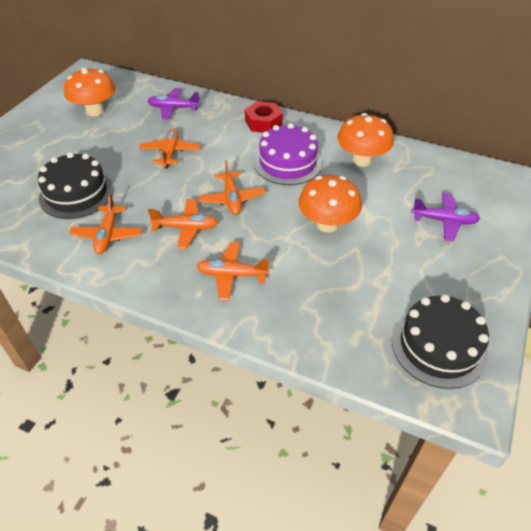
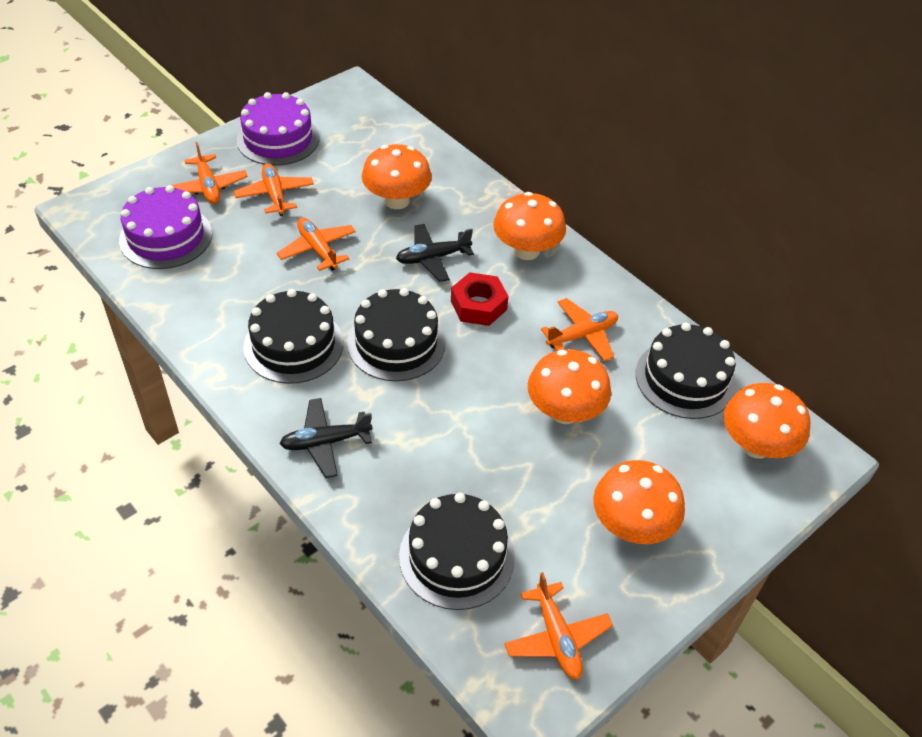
black cake: [38,152,114,219] [392,294,489,389] = 2 -> [244,289,344,384] [347,288,446,381] [399,493,515,610] [636,323,736,419] = 4
black plane: none = 0 -> [279,398,373,478] [396,224,474,282] = 2
orange mushroom: [64,68,115,116] [298,175,362,233] [338,113,394,167] = 3 -> [361,144,432,209] [493,192,566,260] [528,349,611,424] [593,460,685,544] [724,383,810,459] = 5
purple cake: [254,123,322,185] = 1 -> [119,185,212,269] [237,92,320,166] = 2
purple plane: [148,88,200,120] [411,192,480,242] = 2 -> none = 0

